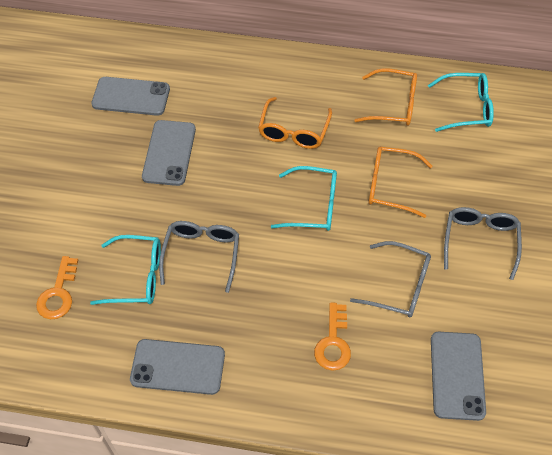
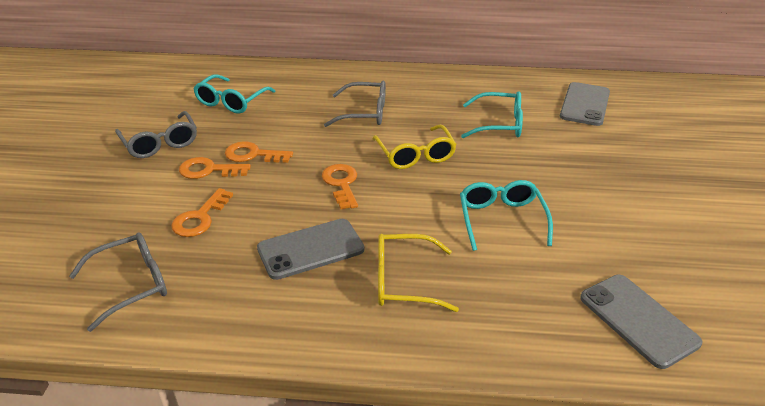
grey phone: [91,77,170,116] [130,339,225,395] [142,120,196,186] [431,332,486,421] = 4 -> [257,219,364,280] [560,82,610,126] [580,275,703,369] = 3
orange glasses: [258,97,332,149] [354,68,417,126] [368,147,432,218] = 3 -> none = 0
orange key: [36,256,78,319] [314,303,351,371] = 2 -> [171,188,233,237] [179,157,251,179] [225,141,293,163] [322,164,358,209] = 4
yellow glasses: none = 0 -> [373,125,457,169] [378,234,459,312] = 2

